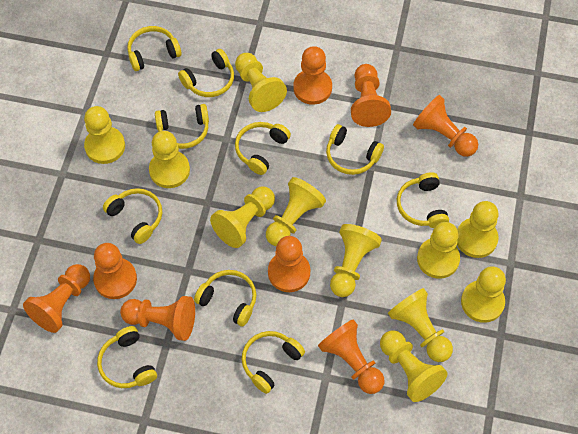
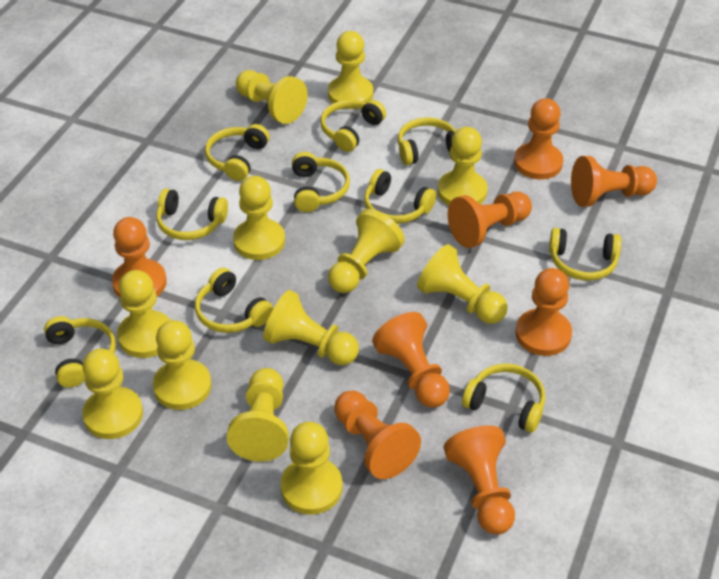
yellow pawn: [84,106,125,164] [149,131,190,188] [210,187,275,248] [235,53,287,112] [266,177,326,246] [330,224,382,297] [380,330,447,402] [388,288,453,362] [417,222,460,279] [457,201,499,258] [461,266,506,323] = 11 -> [82,348,143,439] [117,270,171,358] [153,320,212,410] [227,368,289,462] [233,176,285,260] [236,70,308,124] [263,290,359,365] [280,422,343,515] [328,31,373,109] [328,209,405,293] [417,244,508,324] [438,127,488,206] = 12

